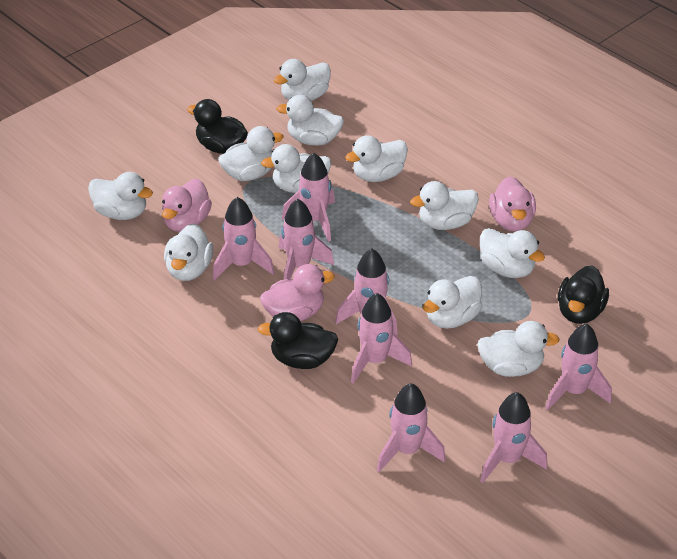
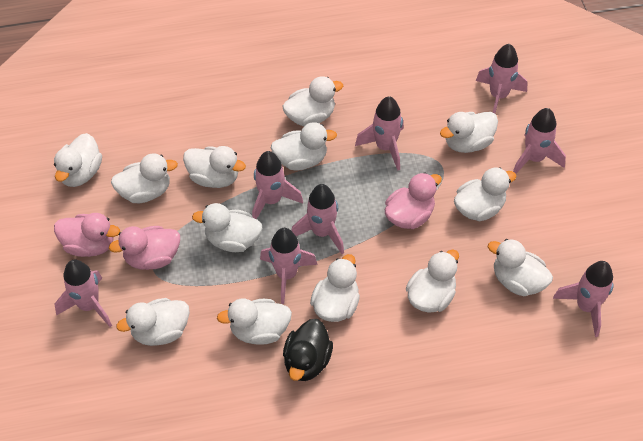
black duck: [187,99,248,154] [258,312,338,369] [558,266,609,324] = 3 -> [283,319,333,381] = 1
white duck: [88,172,153,220] [164,223,213,281] [218,126,284,181] [261,144,331,193] [274,59,331,101] [277,95,344,145] [345,135,408,182] [410,181,479,230] [423,276,482,329] [477,321,560,377] [480,228,545,278] = 11 -> [54,133,102,187] [111,153,178,203] [116,298,190,346] [183,146,246,188] [192,203,263,252] [217,298,292,345] [271,122,337,171] [282,76,343,126] [310,254,360,322] [406,249,459,313] [440,112,498,153] [454,167,517,221] [488,239,553,296] = 13

